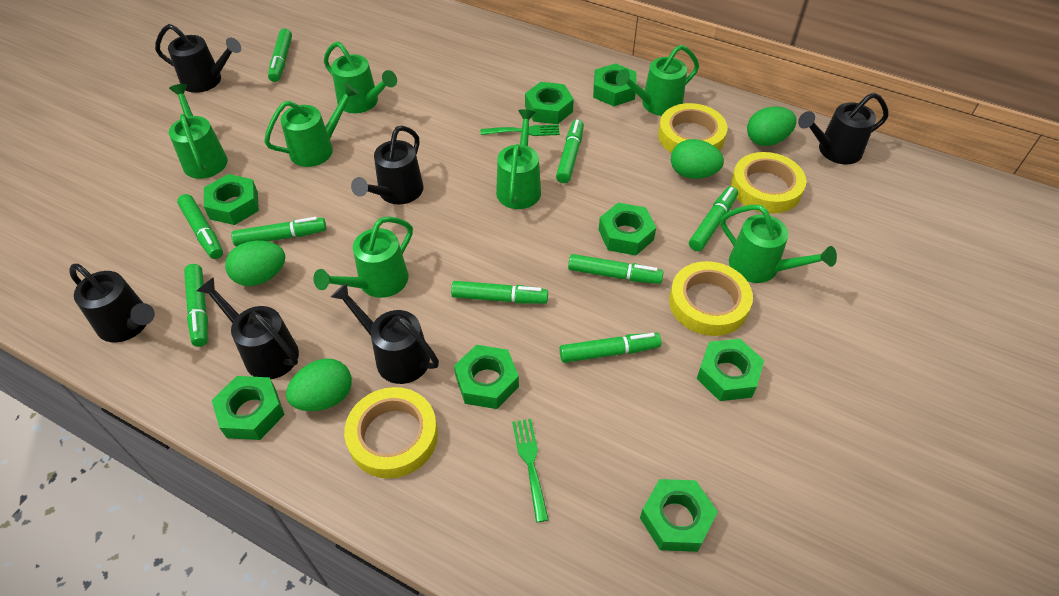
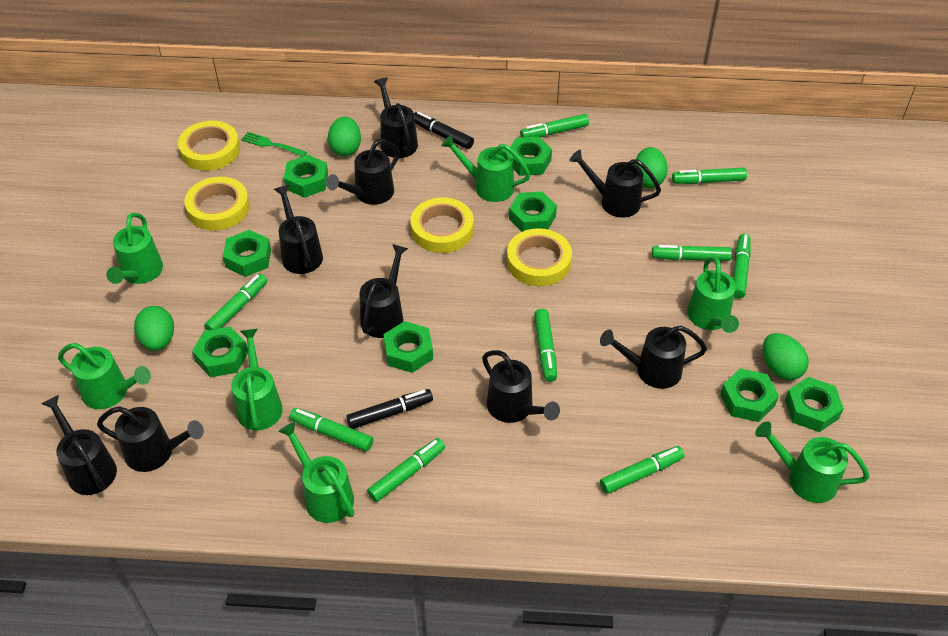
black marker: none = 0 -> [346,389,433,429] [414,112,474,149] = 2
black watering can: [69,264,155,342] [155,24,241,93] [197,277,299,379] [331,283,439,384] [351,126,423,204] [798,92,888,164] = 6 -> [41,395,117,495] [97,406,204,472] [274,185,323,274] [326,139,400,205] [359,244,408,338] [374,77,418,158] [482,350,560,423] [569,150,661,217] [600,326,707,389] = 9
green fork: [481,125,560,136] [512,419,549,523] = 2 -> [241,132,307,156] = 1

